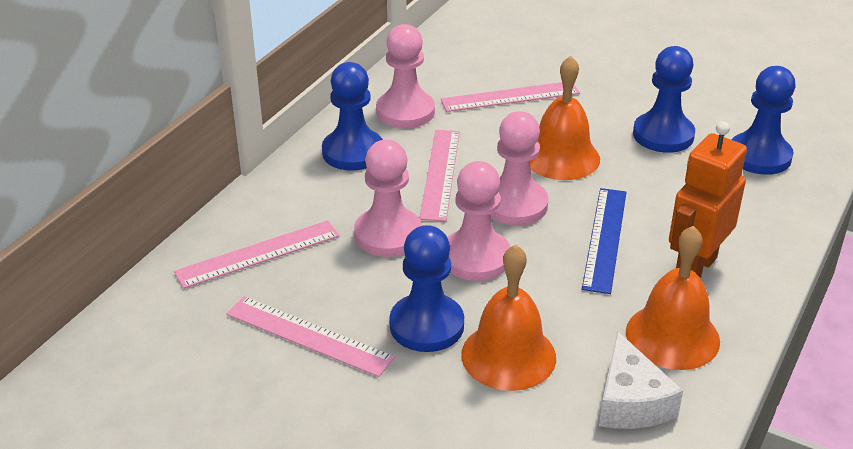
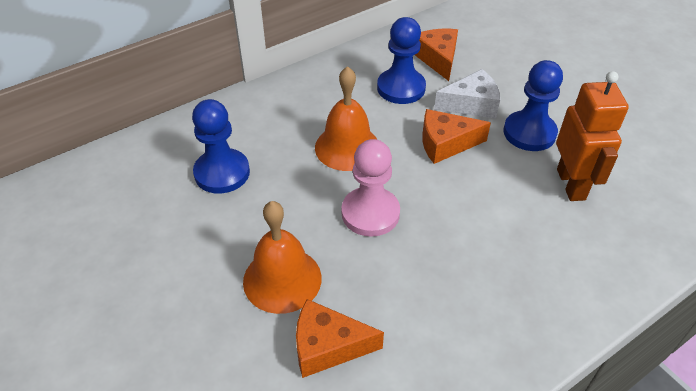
blue pawn: [322,62,383,171] [389,225,464,352] [633,46,695,153] [731,66,796,175] = 4 -> [192,99,250,194] [377,17,426,104] [503,60,563,151] = 3
blue ruler: [582,188,626,294] = 1 -> none = 0
orange bell: [461,245,556,391] [530,56,600,180] [626,226,720,370] = 3 -> [243,201,322,314] [315,66,378,171] = 2
orange cheese: none = 0 -> [296,299,384,378] [415,29,458,81] [422,109,491,164] = 3
pink pawn: [354,140,422,257] [376,24,435,128] [447,161,510,281] [490,111,549,225] = 4 -> [341,139,400,237] = 1
pink ruler: [174,220,340,289] [227,296,395,377] [419,130,460,221] [441,82,580,112] = 4 -> none = 0

